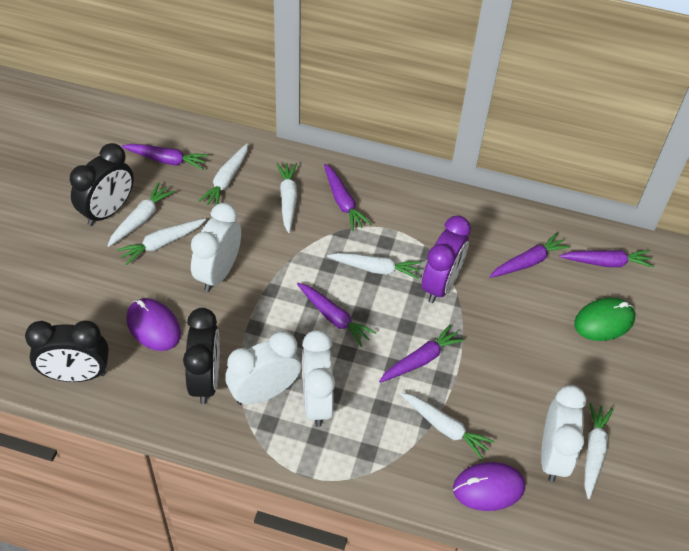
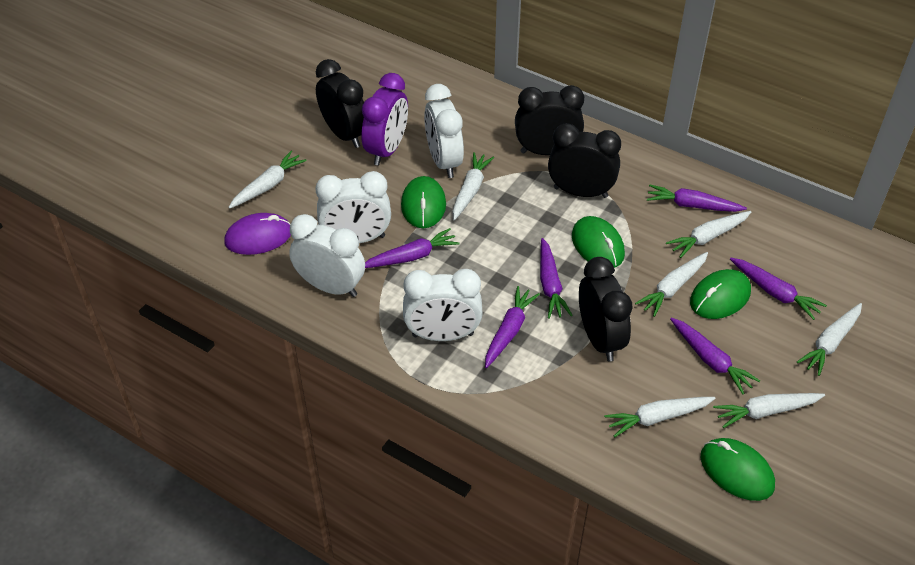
black clock: [25,320,109,382] [70,143,134,226] [183,308,220,404] = 3 -> [316,59,364,148] [515,85,584,155] [548,123,621,198] [579,257,633,361] = 4
green mouse: [574,297,635,341] = 1 -> [401,176,446,228] [572,216,625,268] [690,269,751,319] [700,438,775,501] = 4
purple mouse: [127,298,181,351] [453,462,525,511] = 2 -> [224,213,291,255] = 1

